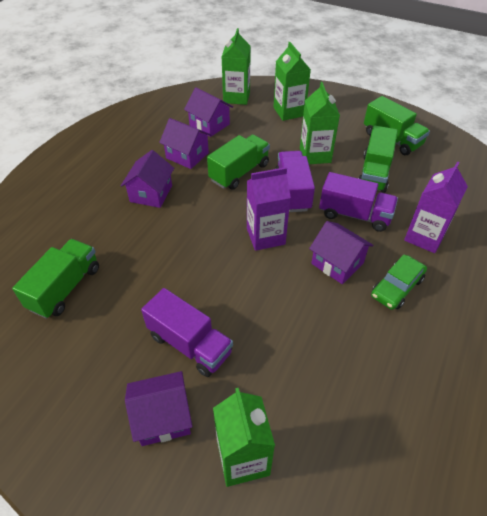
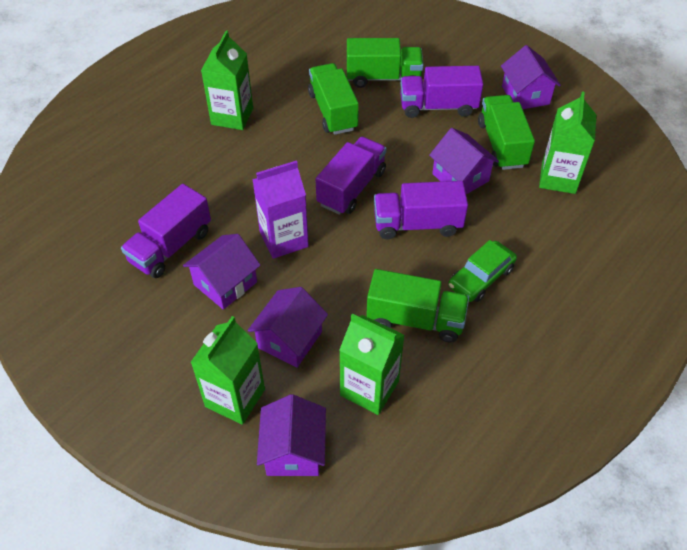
purple carton: [247,167,291,251] [404,161,468,253] = 2 -> [252,160,309,259] = 1
purple truck: [141,288,233,377] [276,151,315,212] [319,172,398,232] = 3 -> [121,184,211,278] [315,137,387,215] [374,181,468,240] [400,66,483,118] = 4

